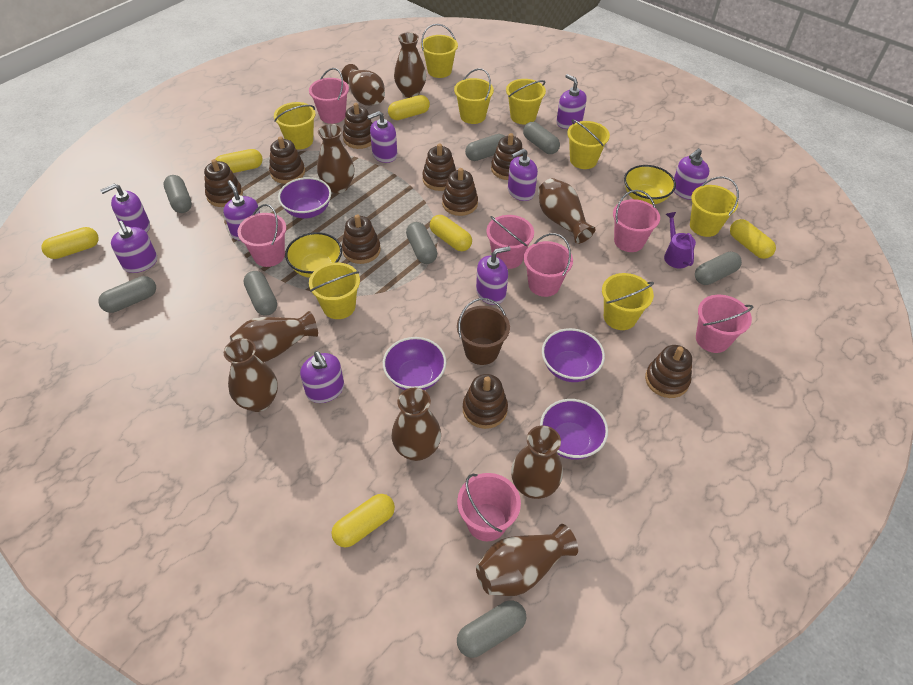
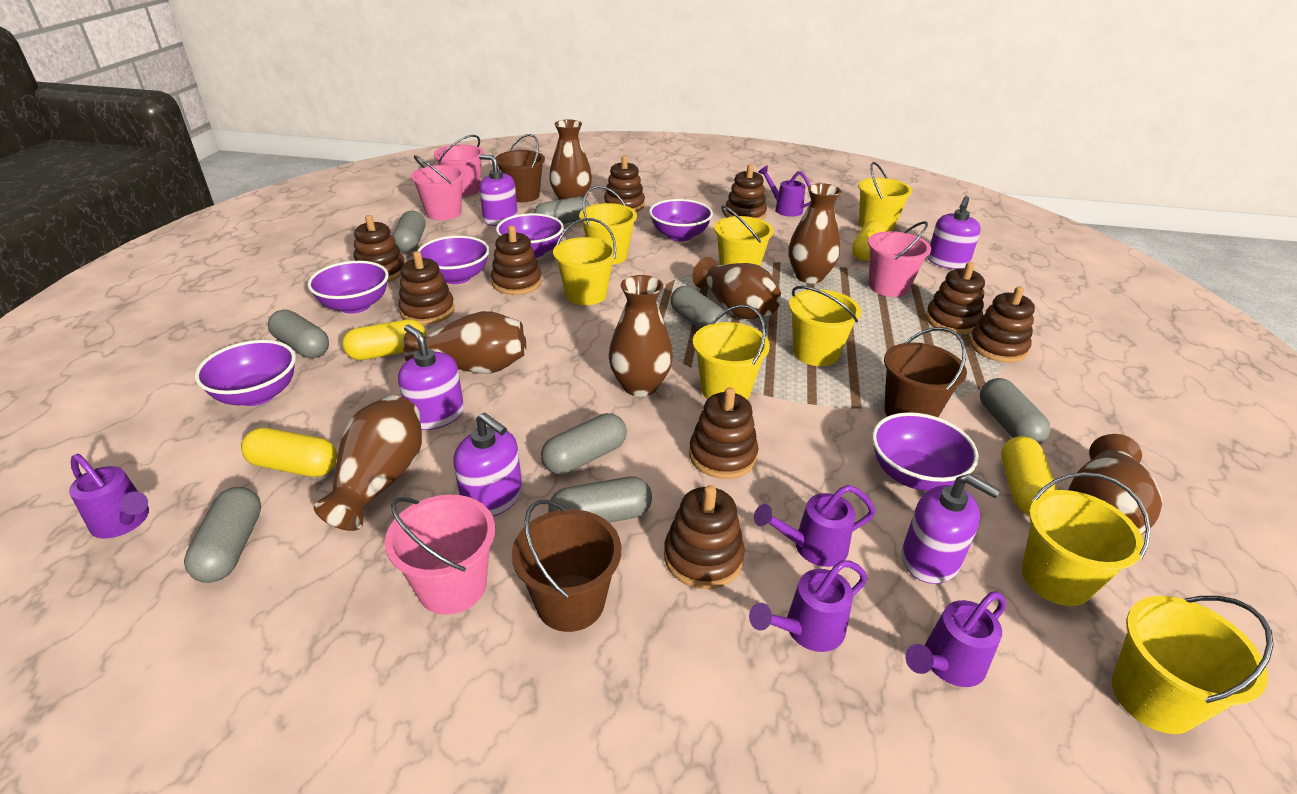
brown bucket: [457,298,510,365] = 1 -> [495,134,545,202] [512,500,621,632] [884,327,967,417] = 3
brown vase: [224,338,278,412] [230,311,318,362] [317,124,354,193] [341,64,385,106] [391,388,441,461] [394,32,426,98] [476,524,578,596] [511,426,563,499] [538,178,595,244] = 9 -> [313,395,422,531] [403,311,526,373] [549,119,592,200] [608,275,673,397] [692,257,782,319] [788,183,841,284] [1069,434,1162,535] = 7
pink bucket: [237,204,286,267] [309,68,349,124] [457,473,521,541] [486,215,534,269] [524,233,573,297] [613,190,660,252] [696,295,753,353] = 7 -> [385,495,495,615] [411,155,465,220] [434,135,484,196] [868,221,931,297] = 4
purple bowl: [278,177,331,218] [383,337,446,390] [540,399,608,460] [542,328,605,382] = 4 -> [195,340,296,406] [308,261,389,314] [417,236,490,284] [496,213,564,258] [649,199,713,241] [872,412,979,491] = 6
purple soap dispenser: [100,184,150,233] [111,221,157,273] [223,180,260,241] [300,351,344,403] [367,111,397,163] [476,246,511,305] [508,149,538,201] [557,74,587,129] [674,148,709,200] = 9 -> [398,325,464,430] [453,412,522,516] [479,154,518,226] [901,473,1001,584] [927,196,981,269] = 5
purple watering can: [664,212,696,269] = 1 -> [69,454,149,538] [749,560,867,652] [754,485,876,567] [758,166,811,217] [906,591,1006,687] = 5
yellow bowl: [285,232,342,278] [624,165,676,205] = 2 -> none = 0
yellow capsule: [41,227,99,259] [216,149,263,173] [331,494,395,547] [388,95,430,120] [430,215,472,251] [730,219,776,259] = 6 -> [241,428,337,477] [342,319,426,360] [852,221,886,261] [1001,436,1057,515] = 4

